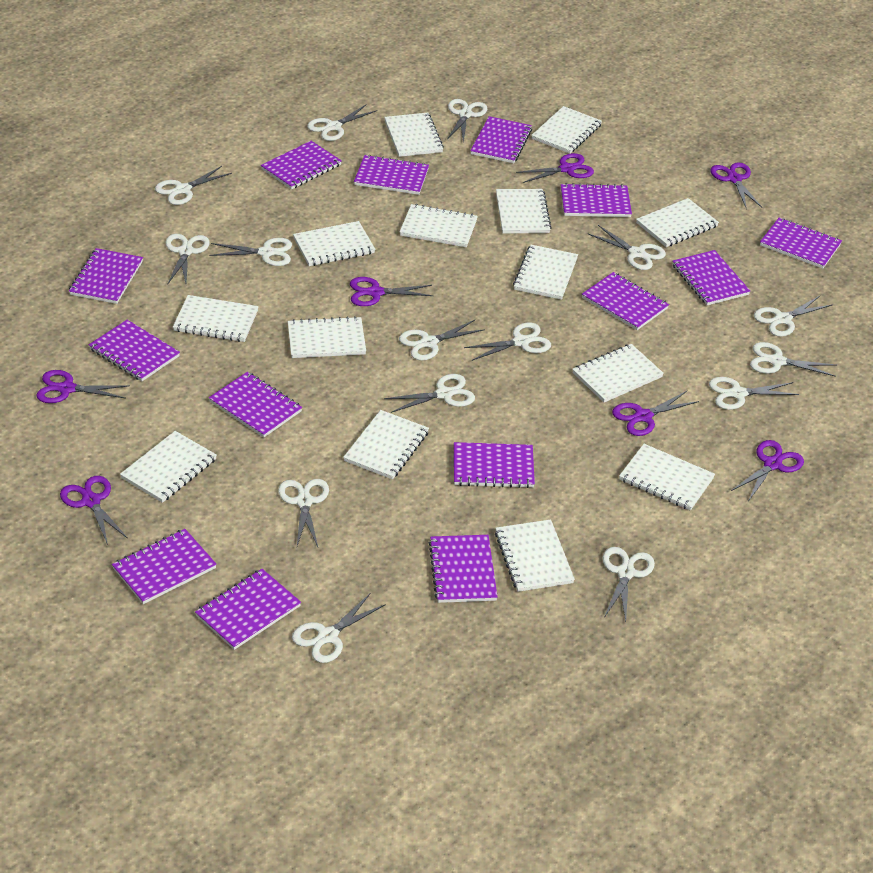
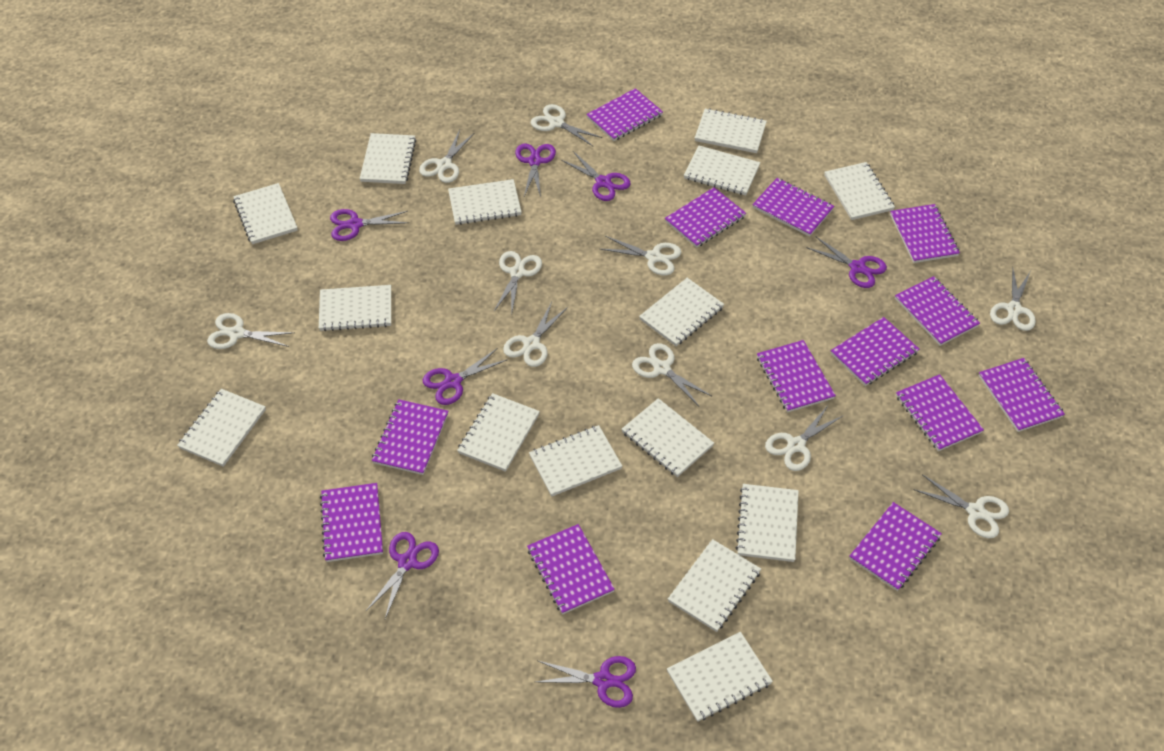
purple notebook: [69,248,143,304] [89,320,180,381] [112,529,217,604] [195,569,301,650] [209,372,302,438] [261,141,342,189] [354,155,429,195] [429,535,498,603] [454,442,535,488] [470,116,532,163] [561,183,632,217] [582,272,669,330] [672,250,750,305] [760,218,842,268] = 14 -> [320,483,383,562] [372,399,448,475] [527,524,615,614] [586,88,663,141] [665,187,746,248] [752,178,834,237] [757,340,836,412] [831,317,919,386] [849,502,942,591] [890,204,960,263] [895,276,980,346] [896,374,984,451] [978,358,1065,432] = 13
white notebook: [120,431,217,503] [173,295,259,342] [288,316,366,358] [293,221,375,266] [343,410,429,479] [384,113,444,157] [400,204,478,247] [495,519,575,592] [496,189,552,233] [513,245,578,300] [531,106,602,154] [572,344,664,402] [619,444,715,511] [636,198,719,247] = 14 -> [177,389,266,467] [233,183,298,244] [319,285,391,331] [360,133,416,184] [448,179,522,225] [457,393,540,472] [529,425,622,497] [622,398,714,477] [639,278,724,346] [667,632,773,722] [668,539,761,632] [684,146,760,196] [695,108,767,153] [736,484,799,562] [824,162,895,220] = 15
white scissors: [155,166,232,205] [165,234,210,284] [210,238,292,266] [278,479,329,547] [292,594,386,663] [307,104,377,141] [384,374,475,413] [399,320,485,360] [447,99,487,143] [464,323,551,361] [588,225,666,270] [603,547,655,622] [709,377,799,410] [750,342,836,377] [754,296,833,337] = 15 -> [207,313,295,349] [419,130,474,183] [494,251,542,311] [503,302,568,367] [530,104,603,146] [600,236,681,275] [632,343,711,406] [765,404,844,471] [914,474,1009,538] [990,267,1036,331] = 10

